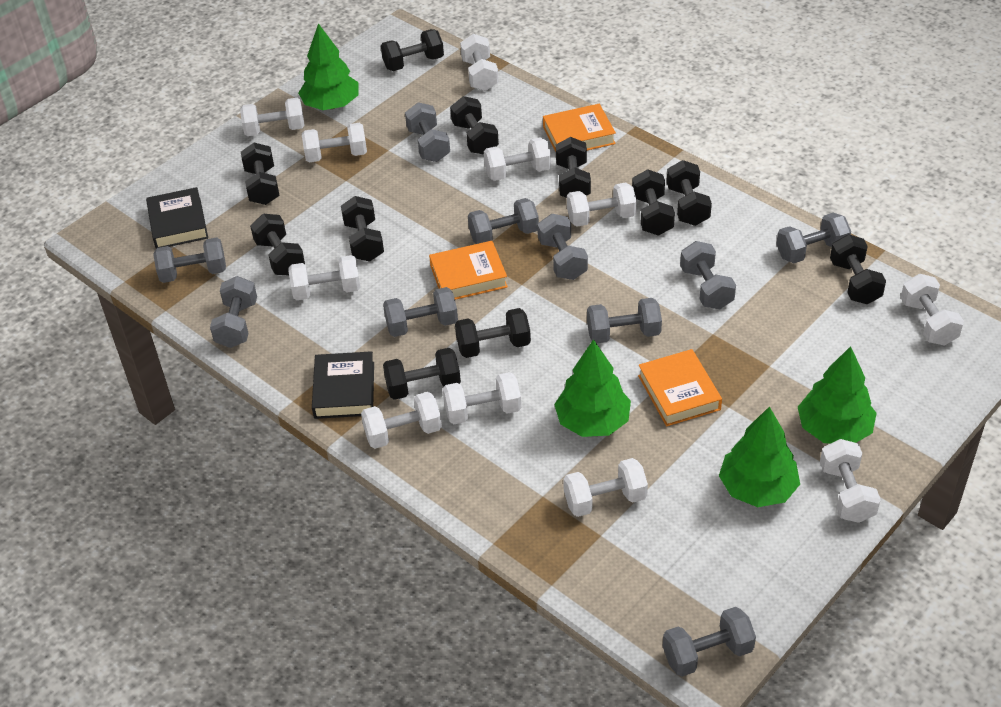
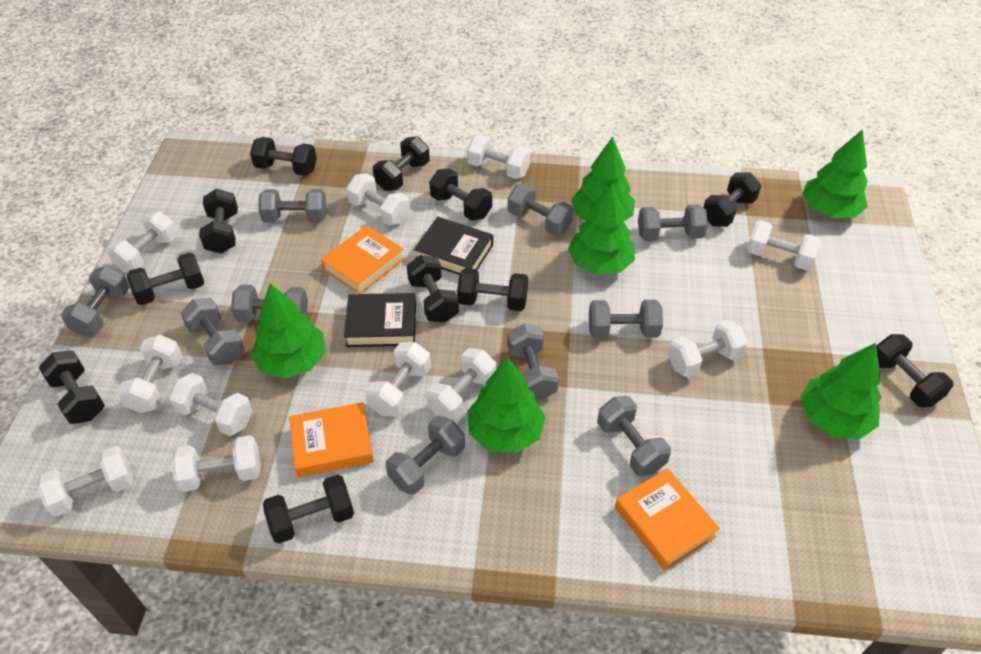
green tree: [298,23,359,110] [554,339,631,437] [719,406,800,507] [798,346,877,444] = 4 -> [251,283,326,379] [467,357,546,453] [568,183,635,275] [571,136,635,220] [800,343,881,439] [802,129,868,218] = 6

